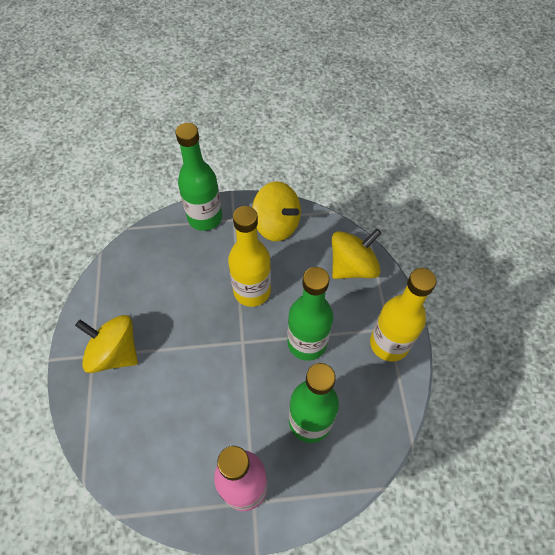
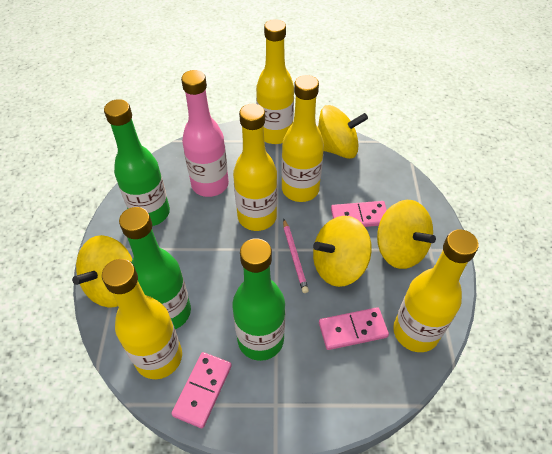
pink domino: none = 0 -> [171,352,232,428] [319,307,389,350] [331,201,387,227] = 3
pink pencil: none = 0 -> [283,219,309,293] = 1
yellow bottle: [228,206,271,307] [370,268,437,361] = 2 -> [102,259,182,379] [233,104,277,231] [256,19,294,144] [281,75,324,202] [393,229,479,352] = 5
yellow spinning top: [75,315,138,373] [252,181,301,241] [332,228,382,279] = 3 -> [72,235,132,308] [313,216,372,287] [318,105,368,159] [377,200,436,269] = 4

